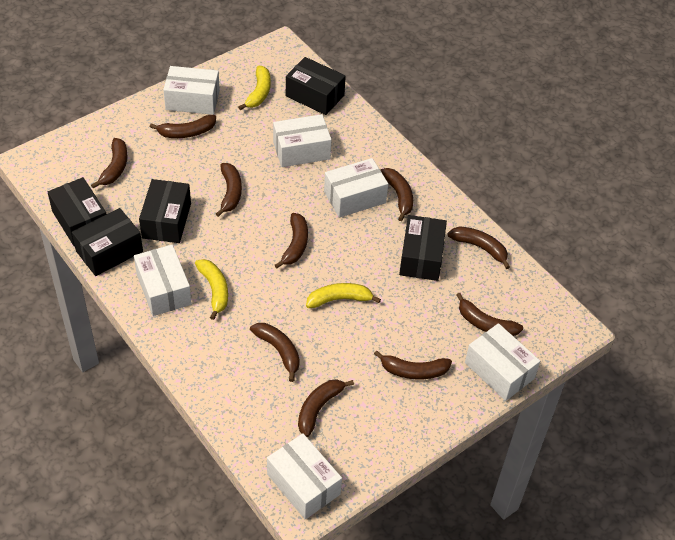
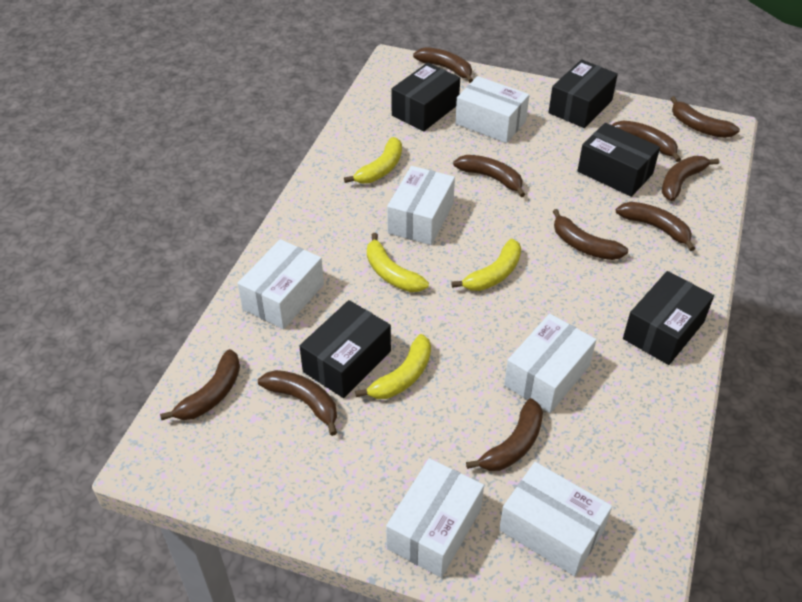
yellow banana: [195,259,228,320] [238,66,271,110] [306,283,381,308] = 3 -> [344,137,402,183] [355,334,431,399] [367,233,429,292] [451,238,521,291] = 4

